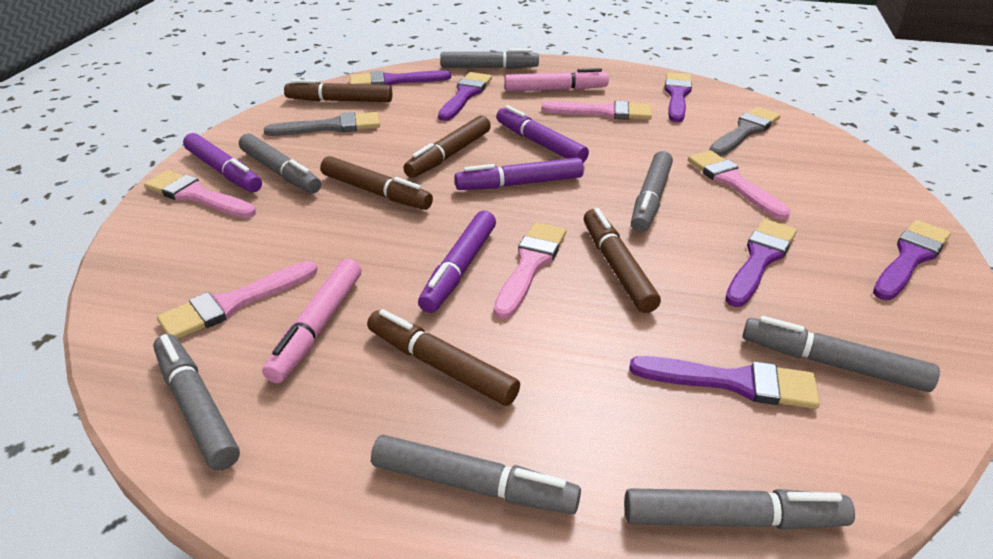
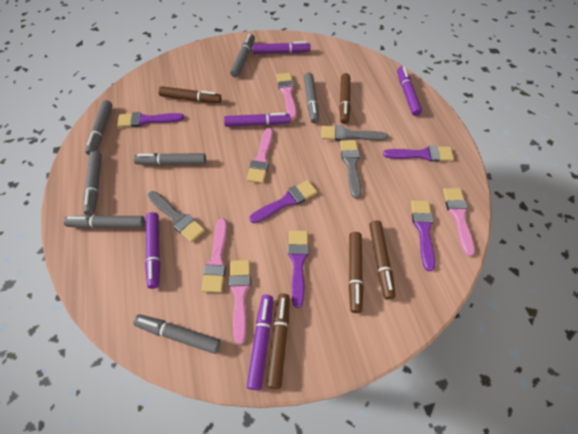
grey brush: [264,112,380,136] [709,107,780,156] = 2 -> [148,191,205,242] [321,125,388,141] [340,140,361,199] = 3
pink marker: [262,259,361,383] [504,68,609,92] = 2 -> none = 0
purple brush: [350,70,451,85] [438,72,492,121] [629,356,820,409] [665,72,692,122] [725,219,797,307] [873,220,951,300] = 6 -> [117,112,184,127] [249,180,317,223] [288,230,309,308] [383,145,454,162] [411,200,435,271] = 5
purple marker: [183,133,262,192] [418,211,496,313] [455,157,584,190] [496,105,589,163] = 4 -> [145,212,160,289] [224,113,291,127] [247,295,273,390] [253,41,311,54] [397,66,422,116] = 5

